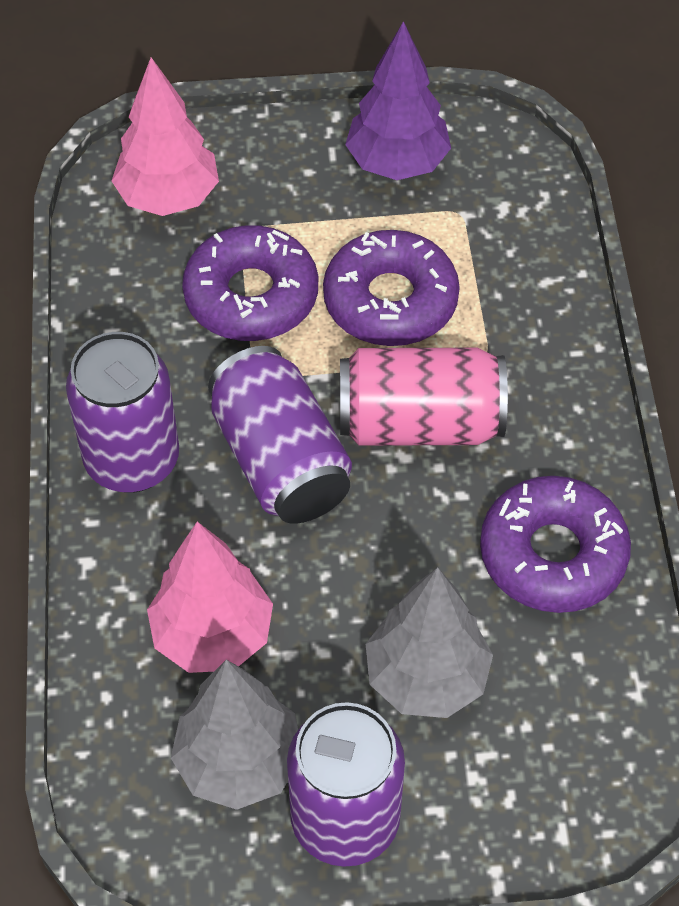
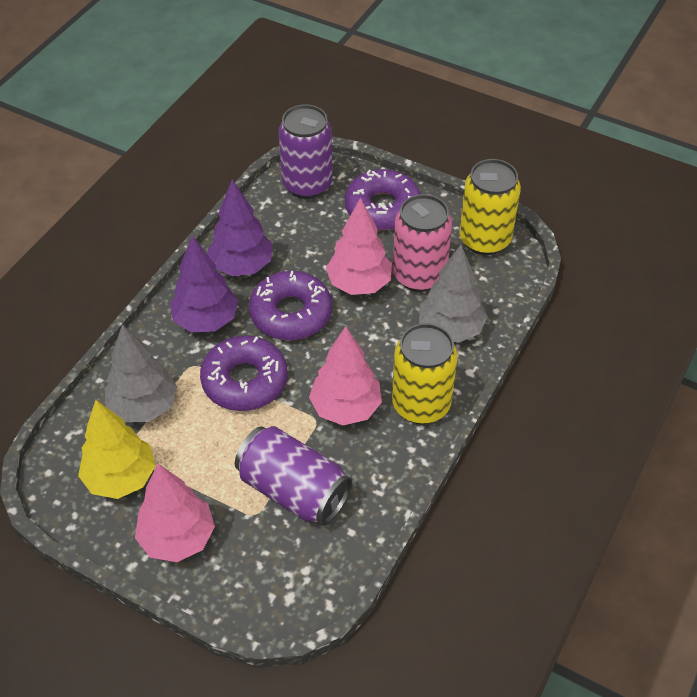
pink tree: [112,57,219,216] [147,522,273,673] = 2 -> [135,464,215,562] [309,326,382,425] [326,198,392,295] = 3
purple can: [66,332,179,493] [208,346,352,524] [287,702,405,867] = 3 -> [235,426,352,526] [278,104,333,199] = 2
purple tree: [345,21,451,180] = 1 -> [170,235,238,332] [207,180,273,276] = 2
yellow can: none = 0 -> [392,323,458,424] [459,159,521,255] = 2
yellow tree: none = 0 -> [78,400,156,499] = 1

